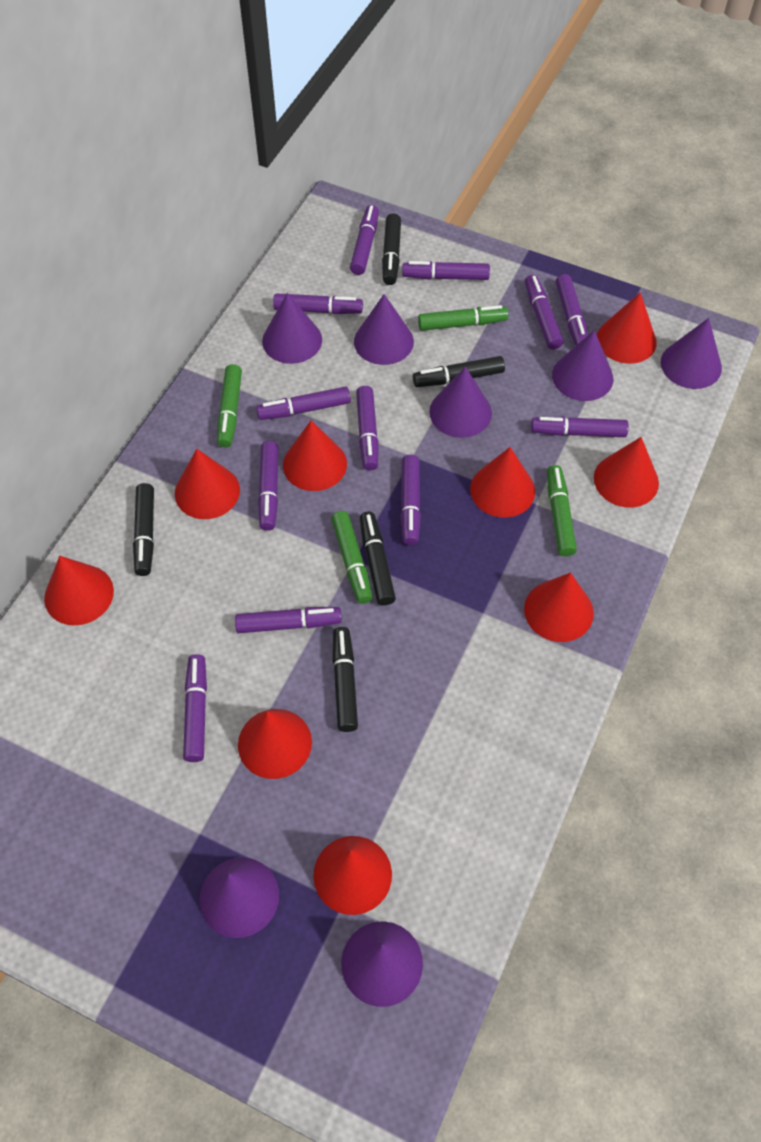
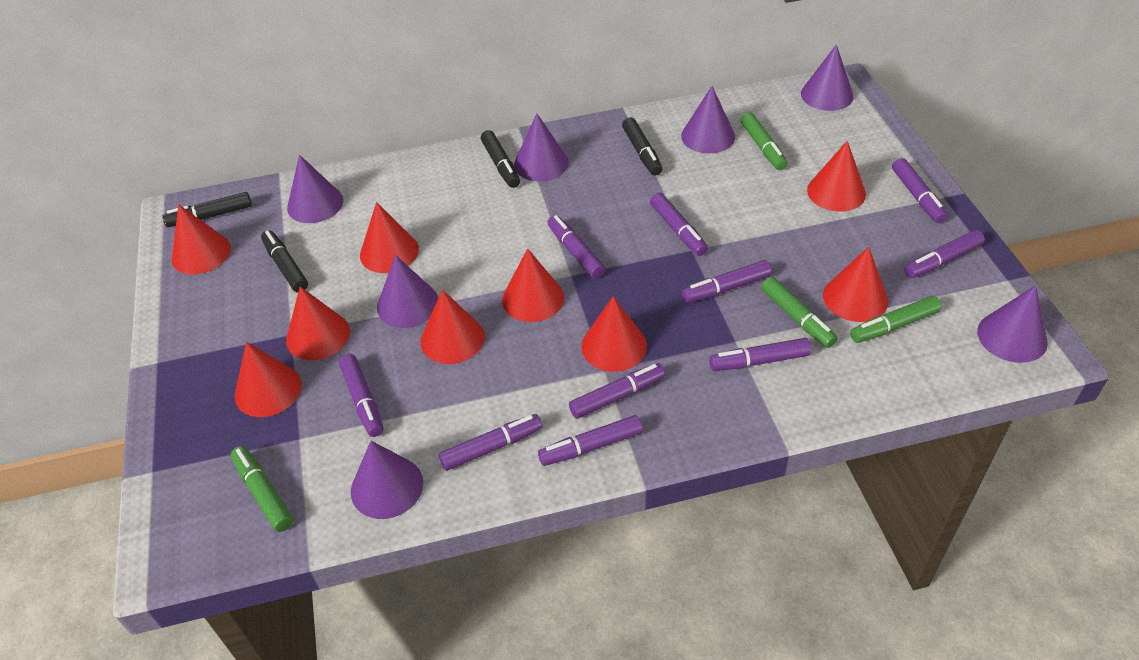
black marker: [133,483,154,576] [332,627,358,732] [360,512,396,606] [382,213,401,285] [413,356,505,387] = 5 -> [162,192,252,227] [261,230,308,292] [481,130,520,188] [622,117,663,176] = 4
purple marker: [183,654,207,762] [235,607,342,633] [256,386,351,420] [258,441,278,531] [273,293,363,314] [350,205,379,275] [356,386,379,470] [400,455,421,545] [402,261,490,280] [525,275,564,349] [531,416,629,437] [555,274,588,346] = 12 -> [339,354,384,437] [439,414,542,471] [538,415,643,466] [547,215,605,278] [569,363,665,419] [650,193,708,256] [682,260,772,303] [709,338,811,371] [892,158,948,223] [905,230,985,278] = 10

